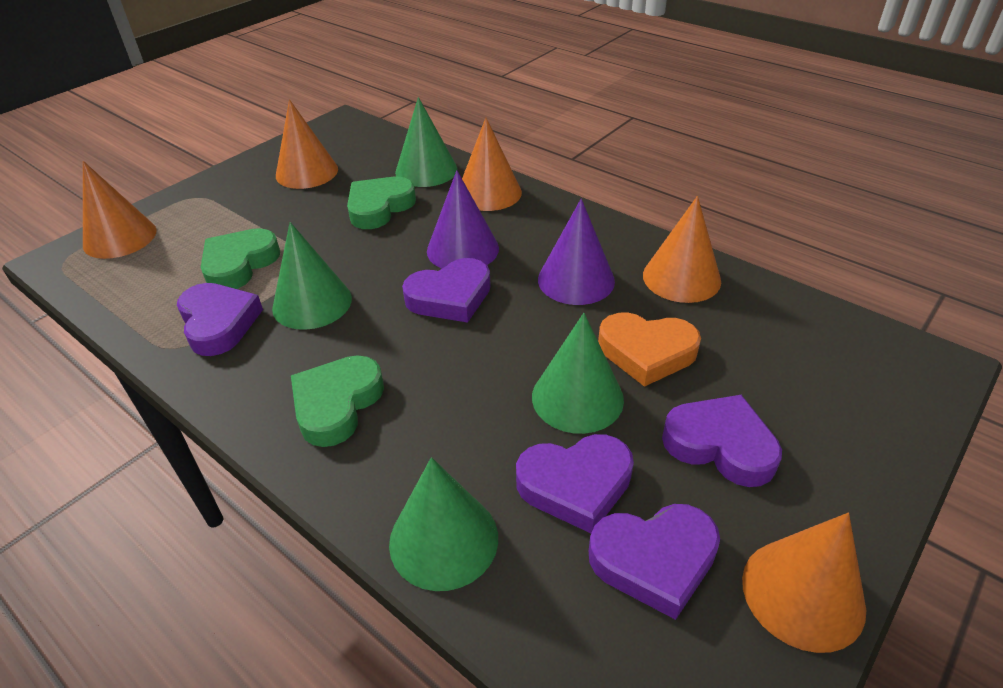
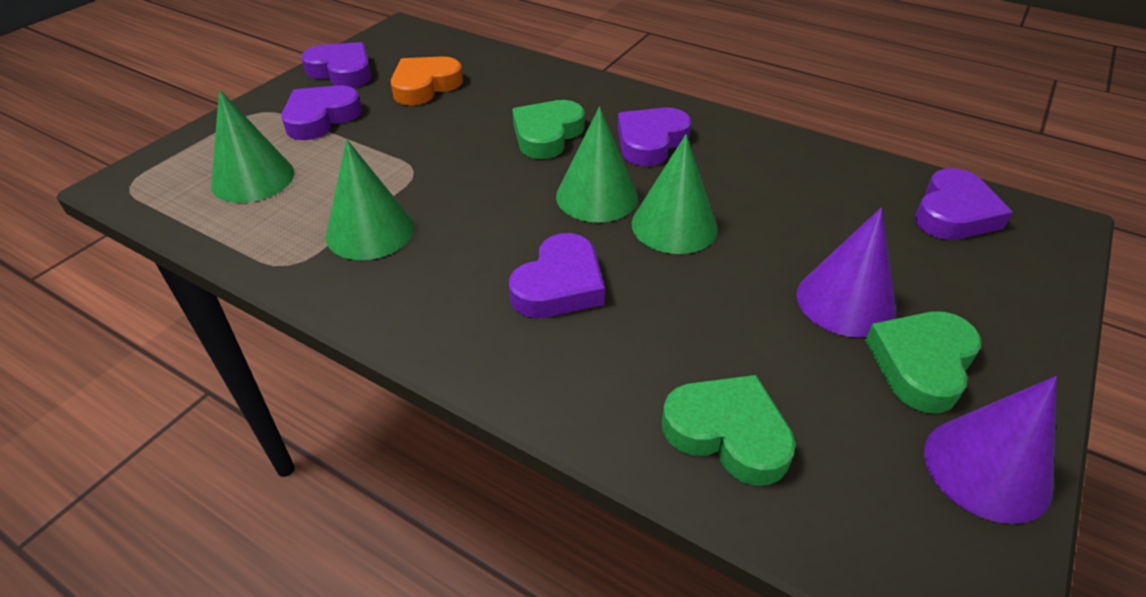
orange cone: [83,161,157,259] [276,99,338,189] [462,118,522,211] [643,196,721,303] [742,513,866,653] = 5 -> none = 0

